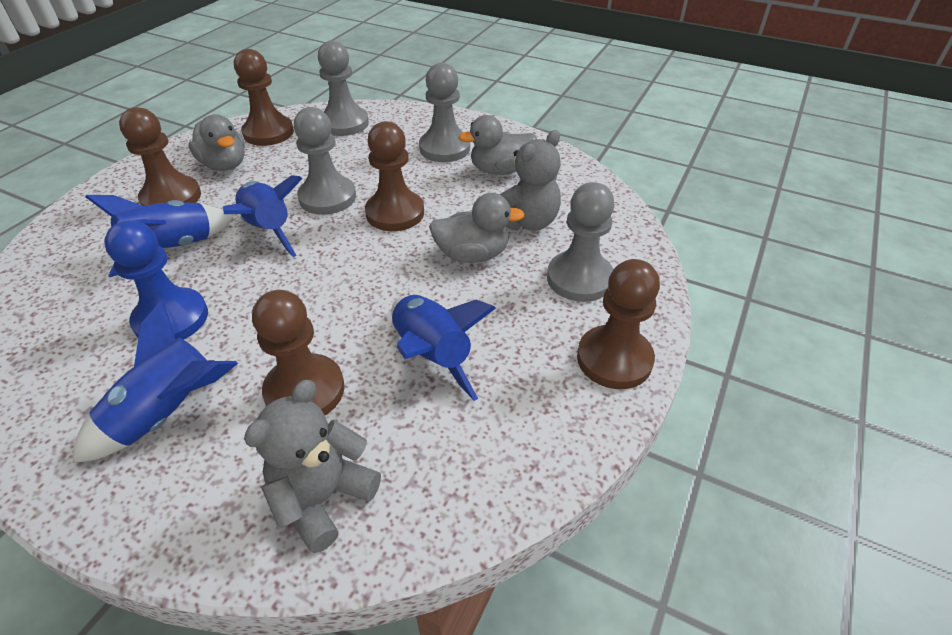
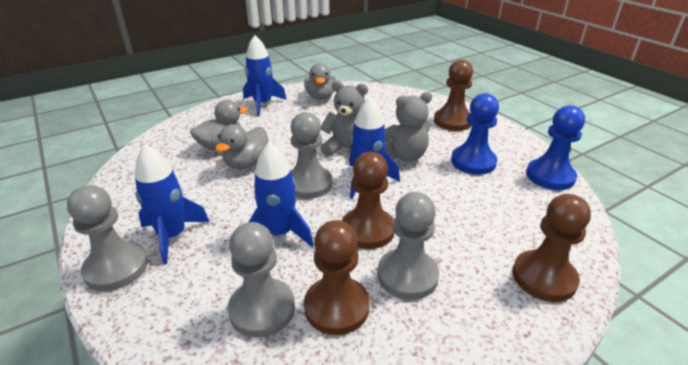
blue pawn: [104,220,208,340] = 1 -> [451,93,499,175] [526,105,585,190] = 2
brown pawn: [119,107,201,206] [234,49,294,146] [252,290,345,415] [365,121,424,231] [577,259,660,389] = 5 -> [304,220,370,335] [342,152,395,249] [434,59,473,131] [512,194,591,302] = 4

